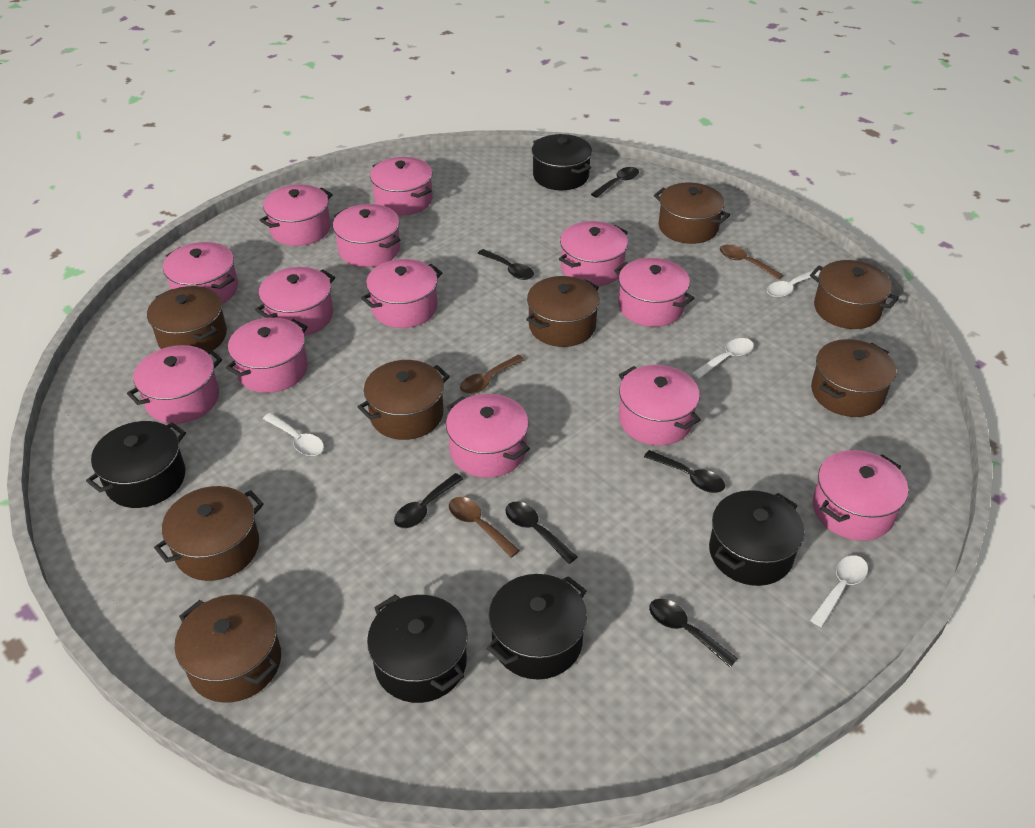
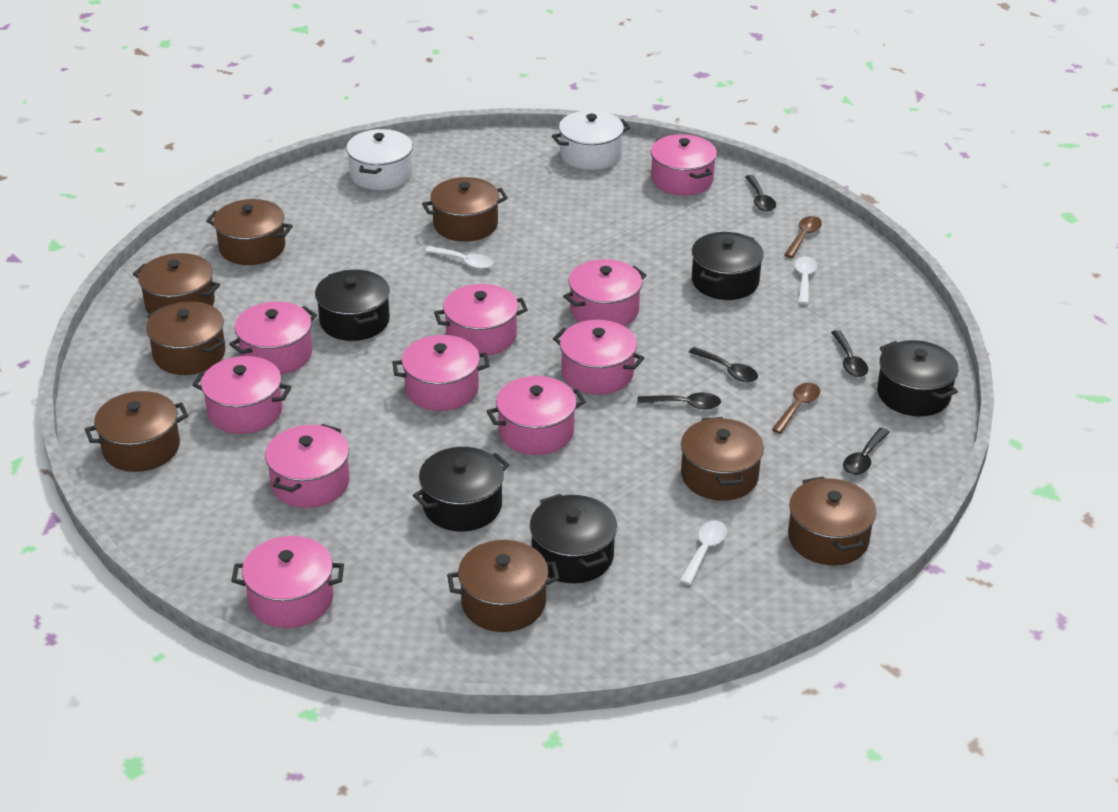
black spoon: [394,473,463,528] [478,249,534,280] [505,501,577,564] [591,167,639,198] [644,450,725,493] [649,598,738,667] = 6 -> [637,392,721,409] [689,347,758,382] [745,175,776,212] [831,330,868,377] [843,427,890,475] = 5
brown spoon: [449,497,520,558] [460,355,524,394] [720,245,783,280] = 3 -> [771,383,820,434] [784,216,822,258] = 2
pink pot: [127,345,222,424] [163,242,238,304] [226,317,308,393] [255,267,335,336] [260,185,333,246] [333,204,400,267] [361,259,442,328] [370,157,432,215] [446,394,530,478] [559,221,628,286] [614,258,694,327] [619,365,701,445] [813,450,908,541] = 13 -> [193,356,291,434] [229,302,317,374] [231,536,344,628] [265,424,349,508] [392,335,490,411] [434,284,528,356] [487,376,586,455] [553,320,644,395] [563,259,647,326] [651,134,717,196] = 10
white pot: none = 0 -> [346,129,413,190] [552,110,631,170] = 2
white spoon: [263,413,324,456] [692,338,754,379] [767,270,820,298] [810,555,868,627] = 4 -> [425,246,493,269] [679,521,727,585] [794,256,817,304] = 3

